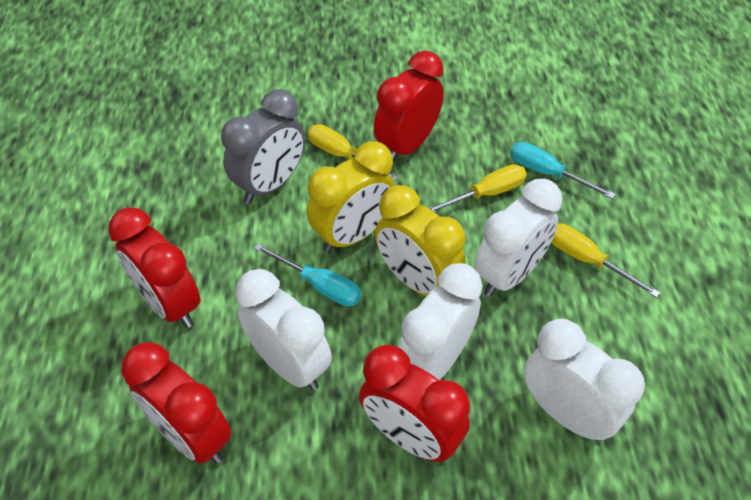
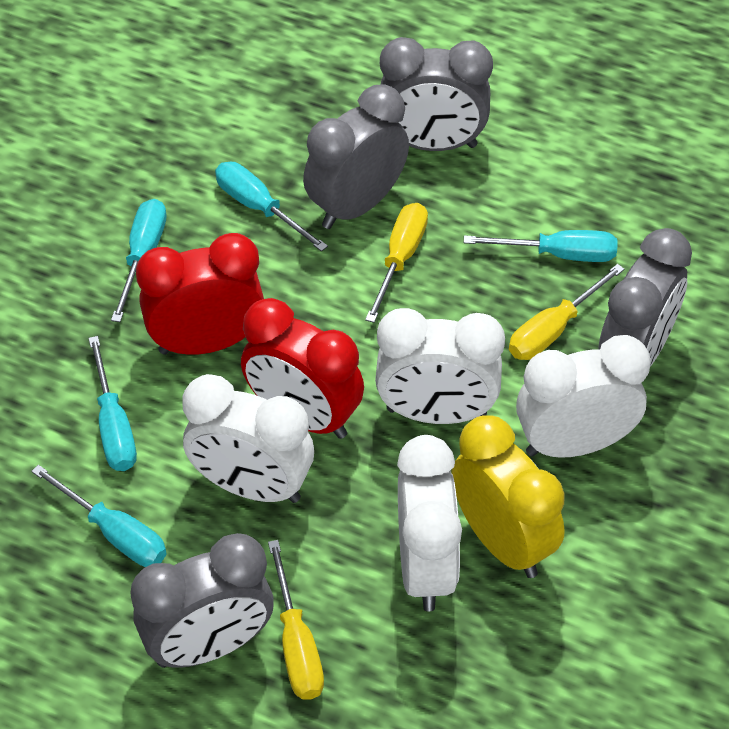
grey clock: [221,89,305,203] = 1 -> [131,533,274,668] [303,84,409,229] [380,37,493,151] [598,228,692,367] = 4
red clock: [108,208,200,328] [121,342,232,464] [359,345,470,462] [374,50,444,162] = 4 -> [136,233,264,355] [241,298,364,439] = 2
turquoise screwdriver: [254,243,362,307] [510,142,616,199] = 2 -> [31,465,167,567] [88,336,137,471] [111,199,167,322] [215,162,328,252] [464,230,618,262] = 5
yellow clock: [307,141,395,253] [375,185,466,296] = 2 -> [452,415,565,578] = 1

